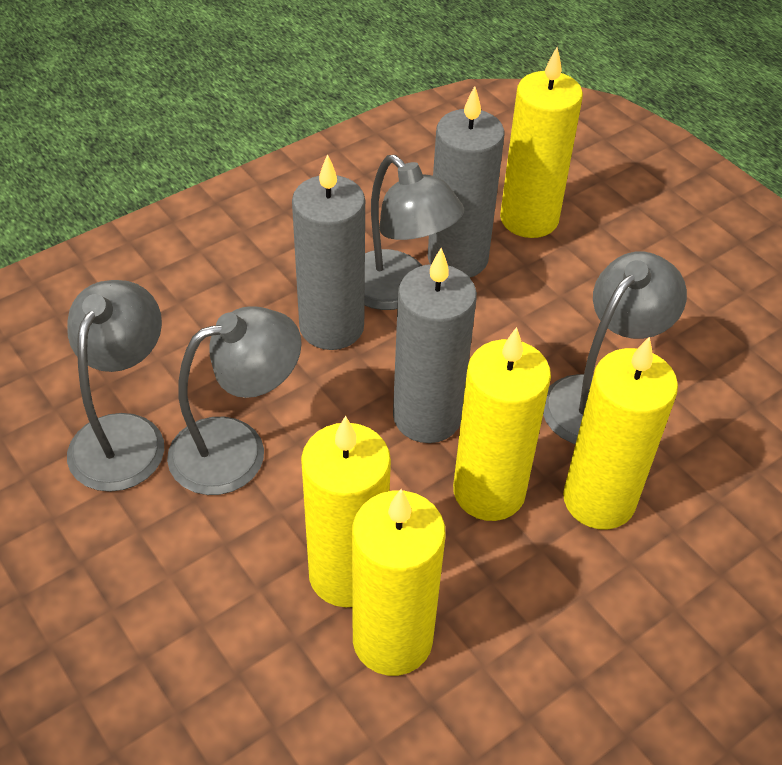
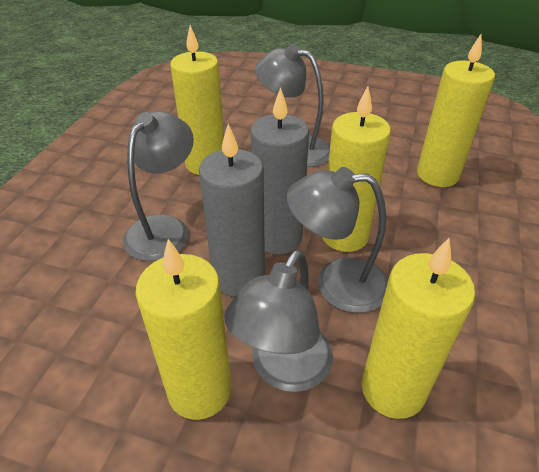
grey candle: [292,154,365,350] [393,248,477,443] [428,86,505,278] = 3 -> [199,124,265,297] [251,87,309,254] = 2

